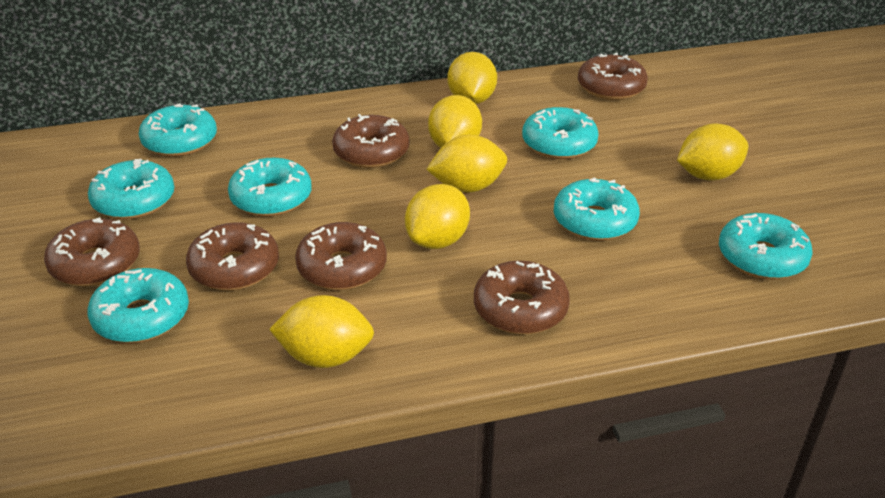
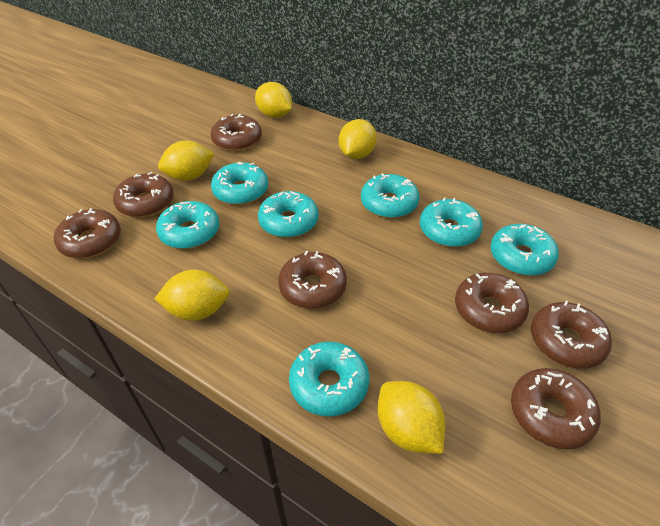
brown donut: [44,217,140,286] [186,222,279,291] [295,222,387,290] [332,114,409,168] [474,261,570,334] [578,53,648,100] = 6 -> [54,208,121,258] [113,172,174,218] [211,114,262,151] [278,251,347,309] [455,273,529,333] [511,368,601,449] [531,301,612,369] = 7
yellow lemon: [269,295,374,368] [405,184,470,249] [426,135,507,193] [428,95,482,148] [447,52,497,104] [677,123,748,181] = 6 -> [154,270,230,321] [158,141,214,181] [255,82,292,118] [339,119,377,159] [378,381,445,454] = 5

